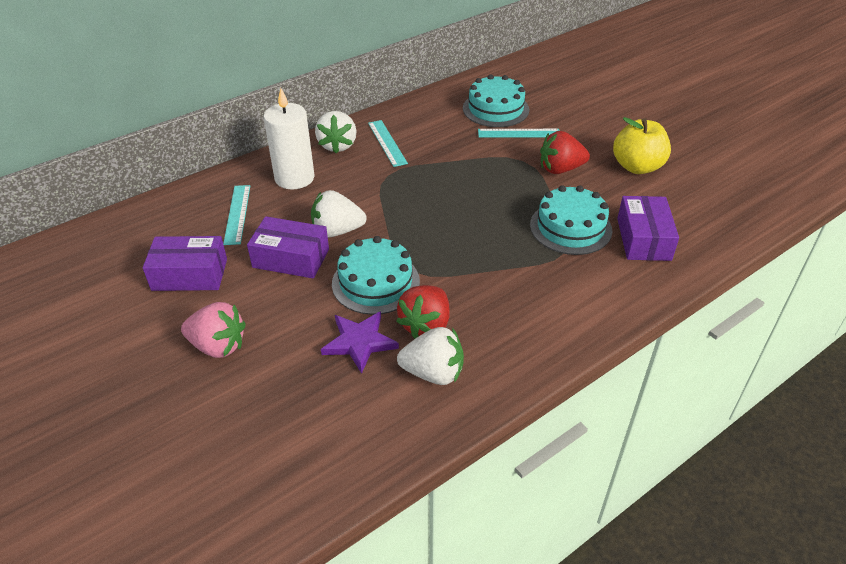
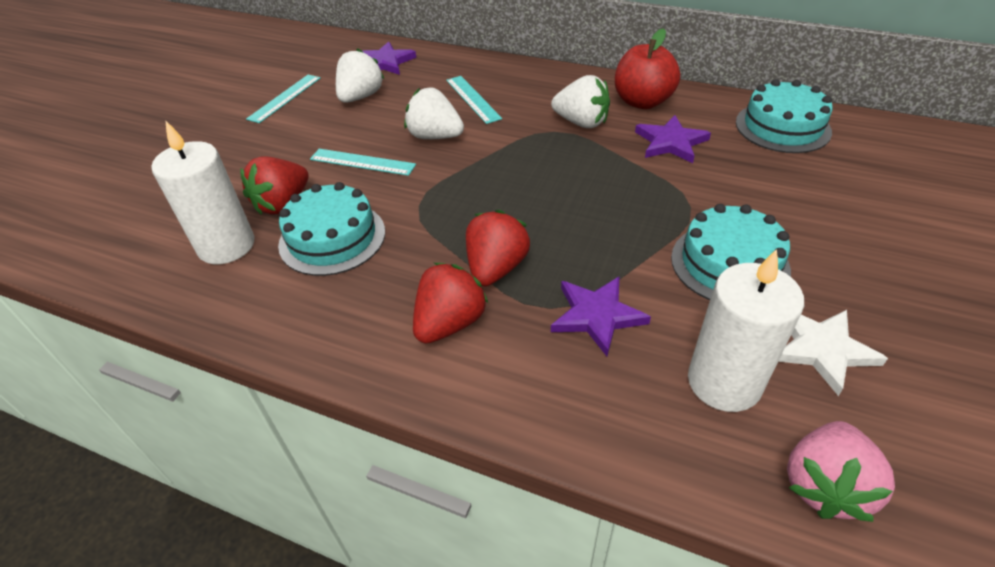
purple box: [143,236,227,291] [247,216,329,279] [617,196,679,261] = 3 -> none = 0
purple star: [321,311,399,374] = 1 -> [362,41,416,75] [551,277,651,356] [635,115,711,163] = 3
red apple: none = 0 -> [615,28,681,109] = 1
red strawberry: [396,285,450,339] [540,131,590,174] = 2 -> [240,156,309,214] [413,263,488,344] [466,210,530,287] = 3
white candle: [264,88,315,189] = 1 -> [151,120,255,264] [688,249,804,412] = 2
white star: none = 0 -> [778,310,888,396] = 1
yellow apple: [613,117,671,174] = 1 -> none = 0

